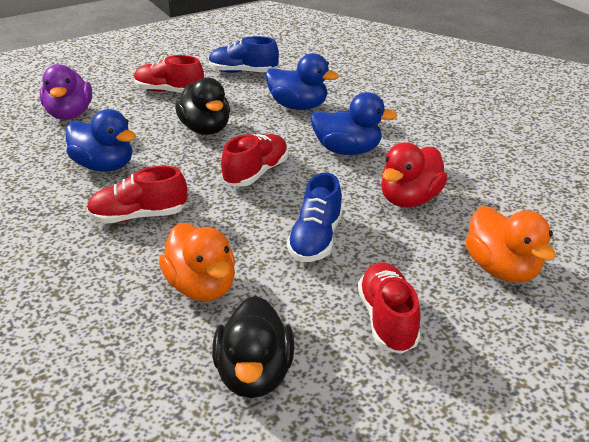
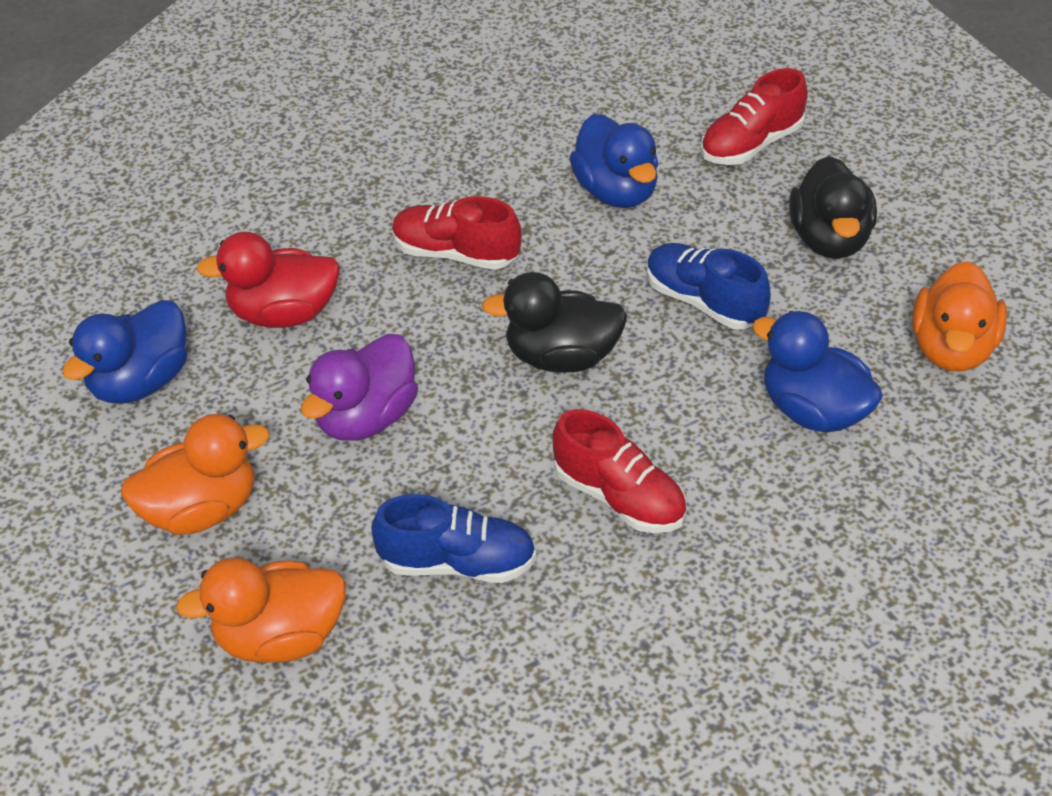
orange duck: [159,223,235,301] [465,206,556,283] = 2 -> [121,414,270,535] [176,557,346,663] [912,261,1007,371] = 3
red shoe: [87,166,187,224] [134,55,204,93] [221,134,288,187] [358,262,421,354] = 4 -> [392,196,522,270] [553,409,686,533] [701,68,808,165] = 3

